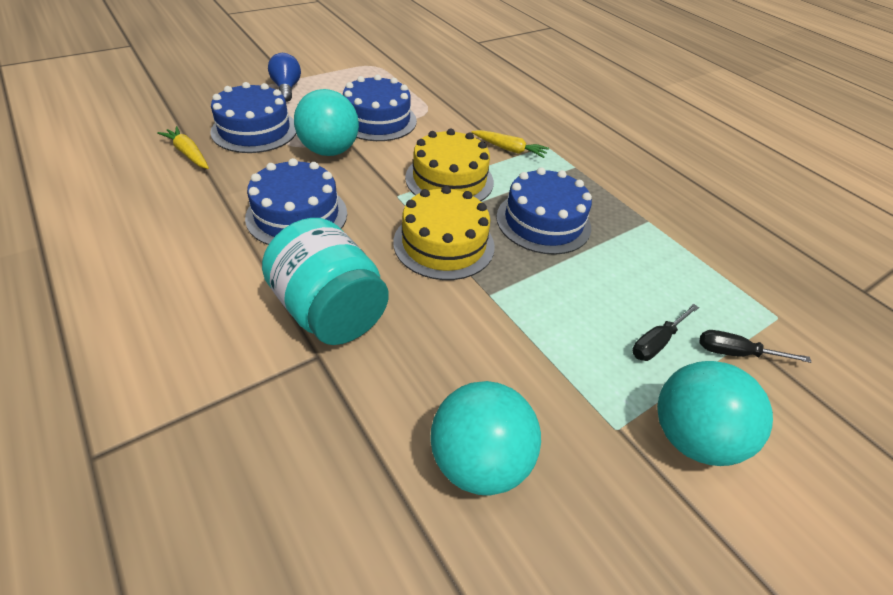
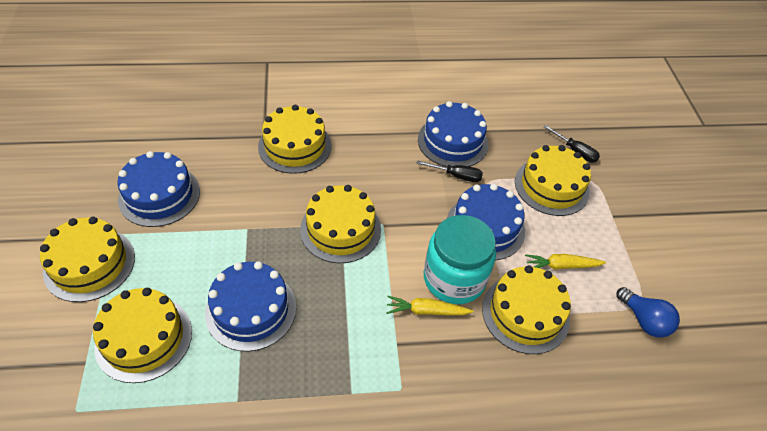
turquoise ball: [294,89,359,156] [430,381,541,496] [657,361,773,466] = 3 -> none = 0
yellow cake: [393,186,495,280] [405,129,494,201] = 2 -> [40,217,135,302] [93,288,192,383] [258,105,332,174] [300,185,381,263] [482,265,571,354] [515,145,591,216] = 6

